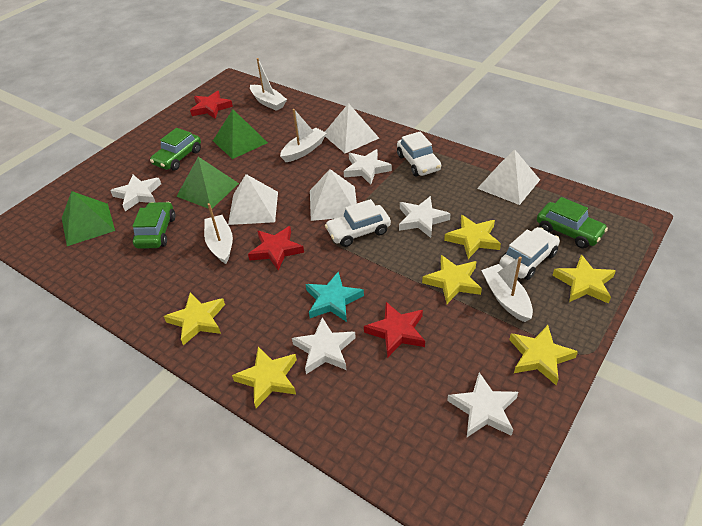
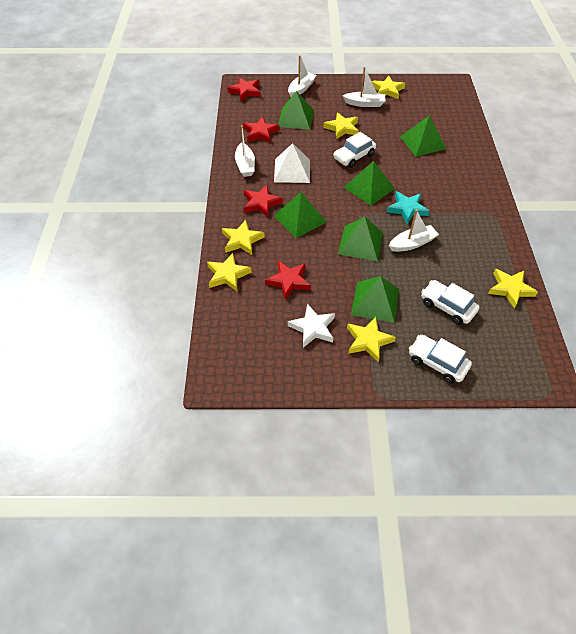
green car: [132,202,176,249] [150,128,201,171] [537,197,608,248] = 3 -> none = 0
green pyramid: [62,191,115,246] [176,157,239,209] [213,109,268,159] = 3 -> [274,192,327,238] [278,91,314,130] [338,217,383,261] [343,161,395,206] [351,276,399,323] [400,115,446,157] = 6
red star: [190,91,233,119] [248,226,304,270] [364,302,425,358] = 3 -> [227,77,261,102] [243,116,279,143] [243,185,283,217] [265,261,311,300] = 4
white pyramid: [228,174,278,225] [310,169,357,221] [325,103,379,153] [477,149,540,205] = 4 -> [274,143,310,183] = 1
white star: [110,175,161,211] [292,317,356,374] [344,149,392,185] [399,196,451,238] [447,372,518,437] = 5 -> [288,303,335,348] = 1

